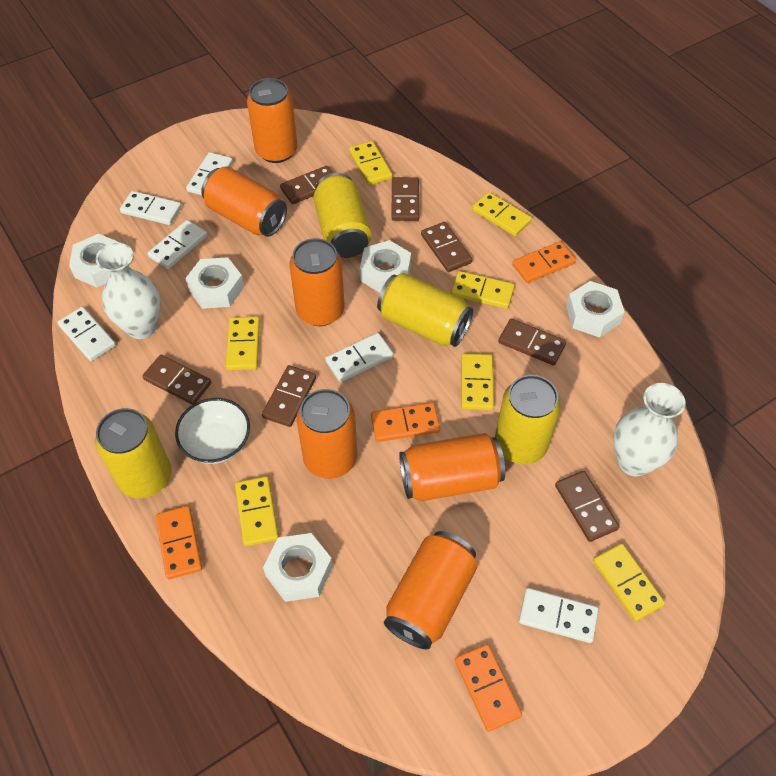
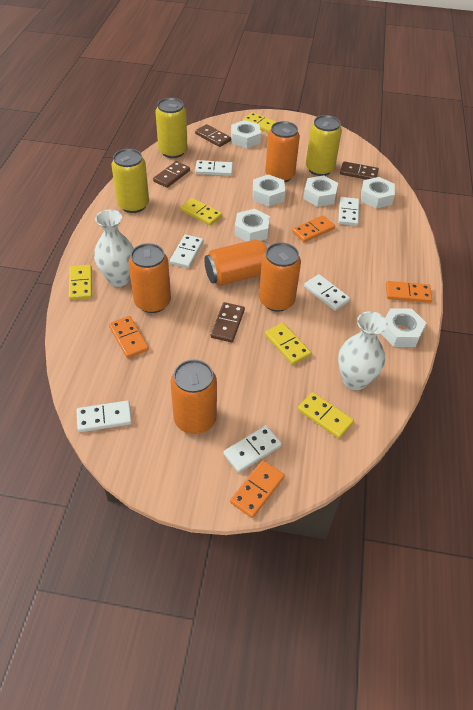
brown domino: [142,355,211,405] [262,365,316,427] [280,166,333,204] [392,177,419,221] [421,222,472,272] [498,318,566,366] [555,471,619,542] = 7 -> [153,161,190,188] [195,124,231,147] [211,302,245,342] [340,161,379,180] = 4
orange can: [201,166,287,237] [247,78,298,163] [290,238,345,326] [296,389,357,479] [384,531,478,650] [399,433,505,501] = 6 -> [128,243,171,313] [170,360,217,434] [204,240,269,286] [259,243,301,312] [265,121,300,183] = 5
white bowl: [175,398,250,464] = 1 -> none = 0
white nut: [69,234,120,287] [185,257,244,309] [263,533,333,602] [360,240,411,293] [566,281,625,337] = 5 -> [231,120,261,148] [234,209,270,242] [253,174,285,207] [303,176,338,207] [361,177,395,209] [381,308,426,347] = 6
yellow can: [95,408,171,498] [314,173,372,258] [377,273,473,347] [495,375,561,464] = 4 -> [112,149,149,213] [155,98,187,158] [306,115,342,176] = 3
yellow domino: [226,317,260,370] [235,476,279,546] [349,141,393,185] [451,271,515,309] [461,354,494,410] [472,192,532,236] [593,543,665,621] = 7 -> [69,265,92,300] [180,198,222,226] [243,112,276,133] [265,323,311,365] [298,392,354,439] = 5

